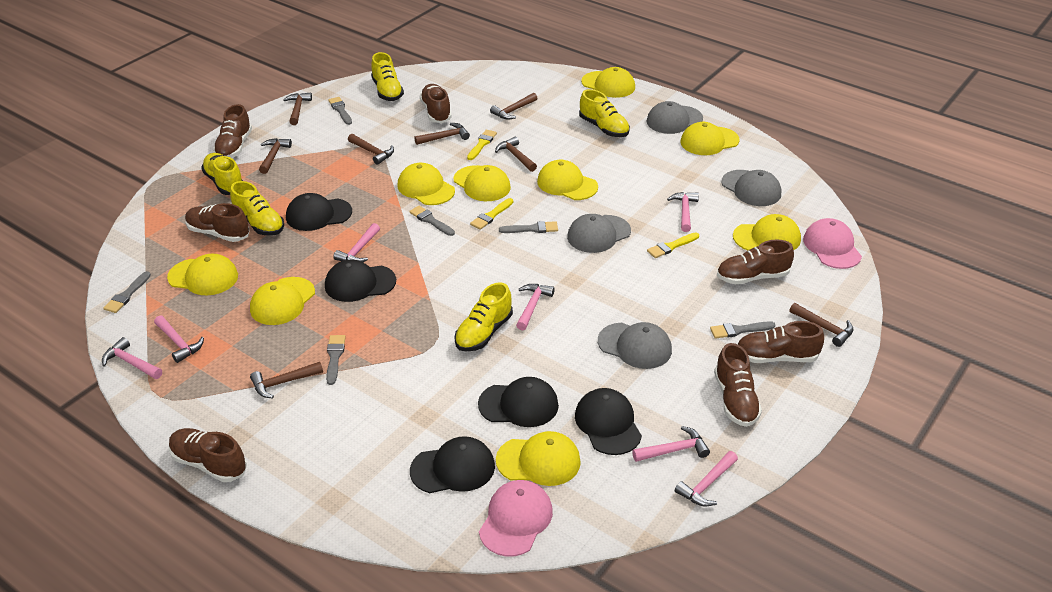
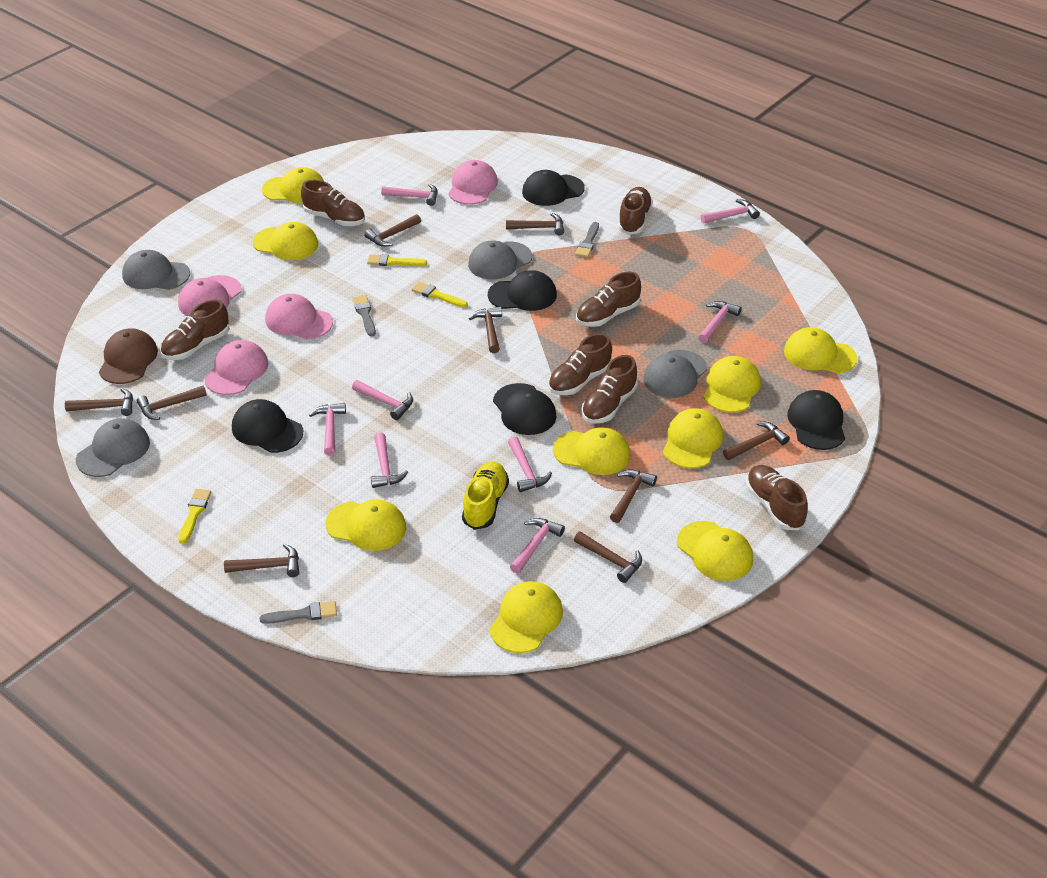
brown cap: none = 0 -> [99,328,158,384] = 1
brown hammer: [250,362,323,399] [259,138,292,174] [283,93,312,125] [348,134,394,165] [414,123,470,145] [490,93,537,120] [495,137,537,172] [789,303,854,347] = 8 -> [65,388,133,416] [137,386,207,420] [224,544,299,577] [364,214,421,247] [469,307,502,353] [506,213,564,235] [574,531,642,583] [610,470,657,523] [723,422,790,460] = 9
grey brush: [103,271,151,313] [326,335,345,385] [328,97,352,125] [409,206,455,236] [499,221,558,233] [710,321,776,339] = 6 -> [259,601,337,624] [353,295,376,337] [575,222,599,258] = 3
pink cap: [479,480,553,556] [803,218,862,269] = 2 -> [178,275,242,316] [204,340,268,395] [265,294,333,340] [448,160,498,205] = 4
pink hammer: [102,337,162,379] [154,315,204,363] [333,223,380,262] [516,284,555,330] [632,426,710,462] [667,192,699,232] [675,451,738,506] = 7 -> [309,403,346,456] [352,380,413,420] [371,433,408,488] [381,184,438,206] [508,437,552,492] [510,518,565,574] [699,301,742,343] [701,199,760,224] = 8
yellow shoe: [201,153,243,195] [230,181,284,236] [371,52,404,101] [455,282,513,351] [579,89,630,137] = 5 -> [462,461,509,530] = 1

